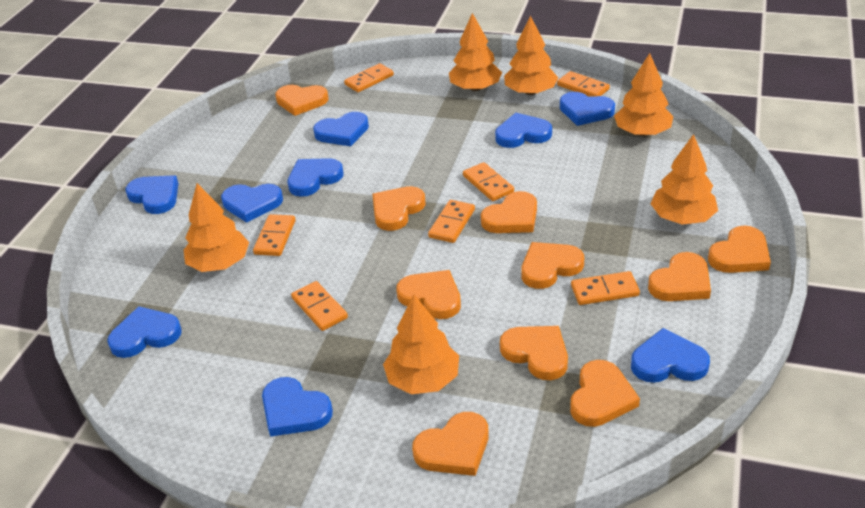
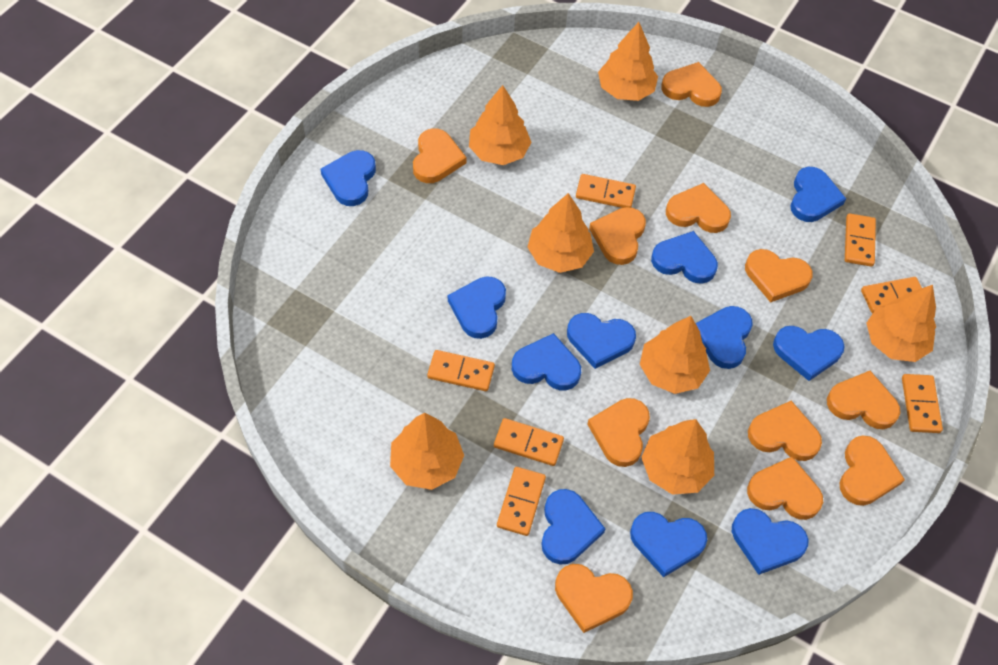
blue heart: [107,306,182,358] [126,175,178,214] [221,184,283,223] [262,377,333,437] [288,158,344,197] [313,112,369,146] [495,113,552,148] [560,92,615,126] [631,328,710,383] = 9 -> [320,150,376,206] [448,276,506,339] [512,333,581,390] [541,489,605,565] [567,313,636,369] [630,512,707,577] [651,231,718,284] [696,306,753,369] [732,508,808,575] [773,326,845,381] [790,167,846,222] = 11
orange heart: [275,85,329,116] [372,186,425,231] [396,270,461,319] [412,412,489,476] [481,191,537,233] [500,326,568,380] [521,242,584,289] [570,360,640,427] [648,252,711,301] [708,226,771,273] = 10 -> [413,129,466,183] [555,564,633,633] [587,398,650,467] [589,207,646,265] [661,62,722,107] [666,183,731,233] [745,249,813,303] [747,457,823,520] [748,401,822,461] [827,371,900,429] [839,435,905,506] = 11
orange tree: [184,183,249,272] [383,295,459,394] [449,13,502,91] [504,16,558,95] [614,53,674,136] [650,134,718,225] = 6 -> [390,413,464,490] [469,85,532,165] [528,193,594,273] [598,22,658,101] [640,316,710,394] [641,419,714,495] [866,285,936,362] = 7

